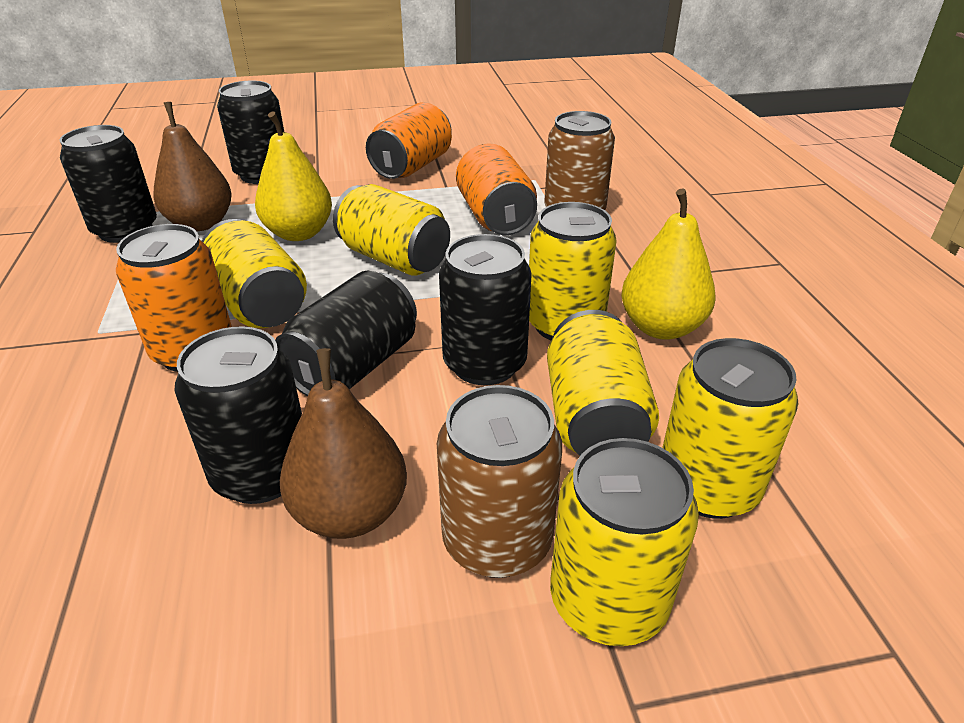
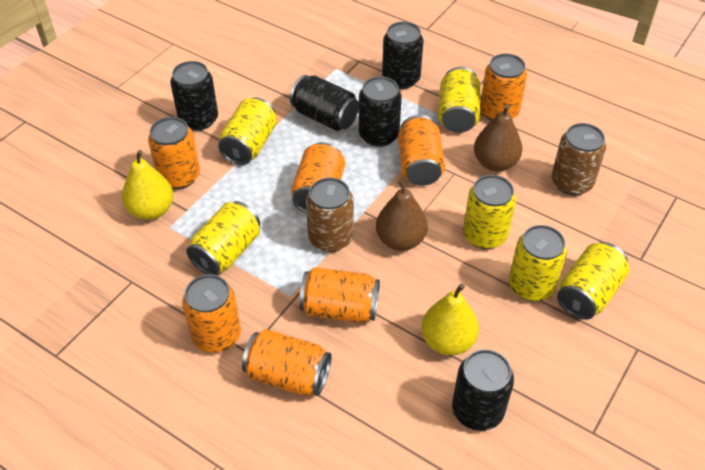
orange can: [116,224,232,372] [366,102,452,179] [456,143,537,235] = 3 -> [148,117,200,189] [182,274,241,353] [242,329,332,396] [291,142,345,213] [299,267,380,323] [398,115,445,186] [480,53,527,121] = 7

